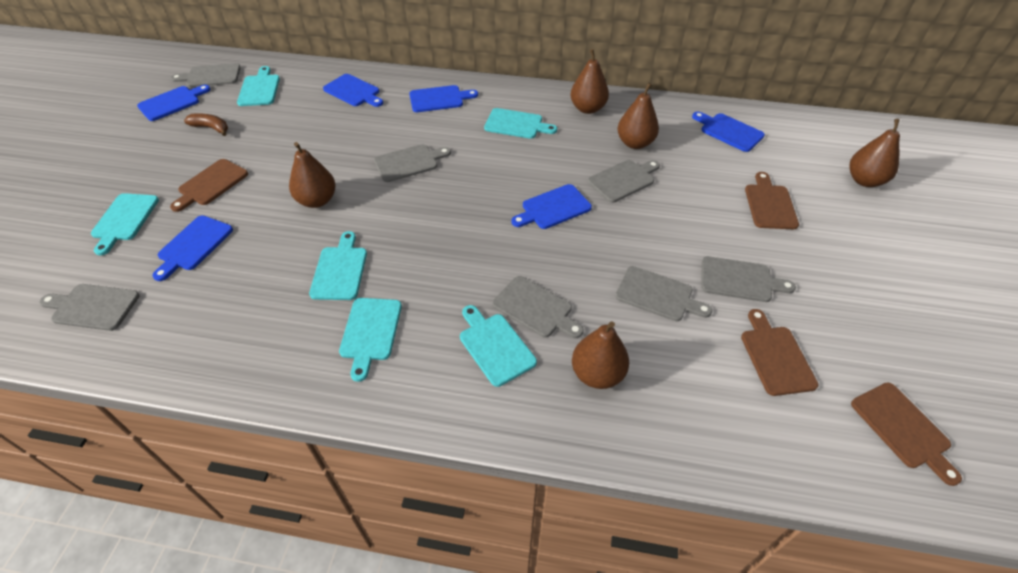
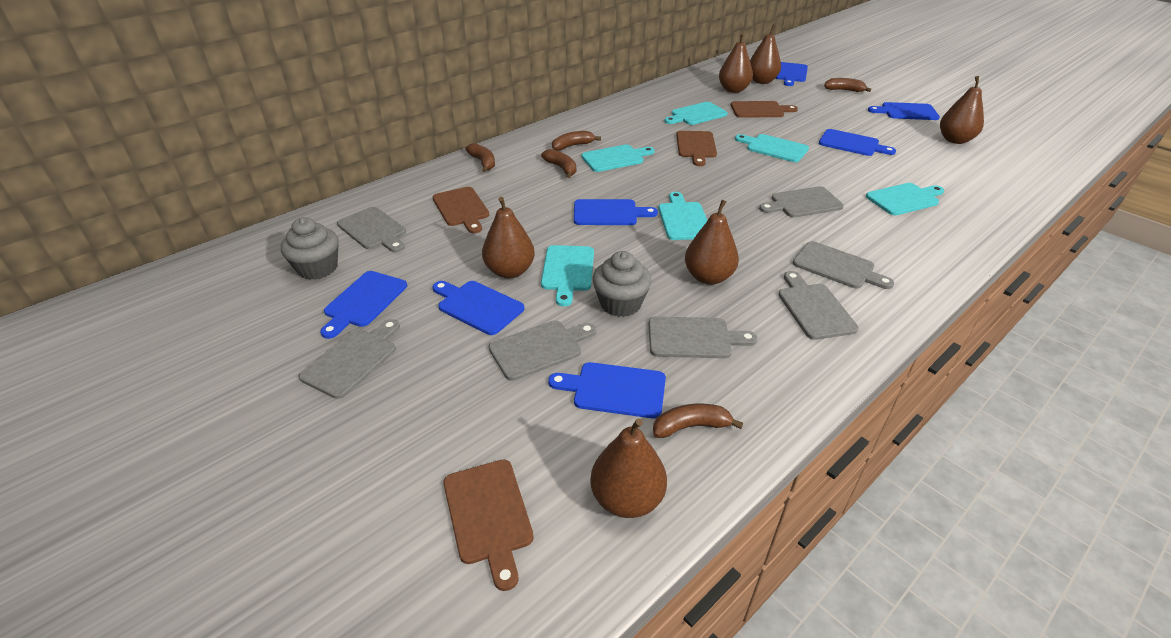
blue cutting board: [137,85,211,121] [152,215,233,281] [323,74,383,107] [409,85,478,112] [511,184,592,229] [692,112,765,152] = 6 -> [320,271,407,339] [433,281,525,335] [548,362,666,419] [574,199,658,225] [775,62,808,86] [819,129,896,156] [868,102,940,120] = 7
brown banana: [184,113,228,136] = 1 -> [465,143,495,172] [541,149,576,178] [552,131,601,151] [653,404,743,438] [824,78,871,92] = 5
brown pear: [289,142,336,208] [570,49,609,114] [572,322,629,389] [617,83,659,149] [849,119,900,187] = 5 -> [482,197,535,278] [590,418,667,518] [685,200,739,285] [719,33,753,93] [750,24,781,84] [940,76,984,144] = 6
grey cupcake: none = 0 -> [281,217,339,280] [592,251,651,317] = 2

